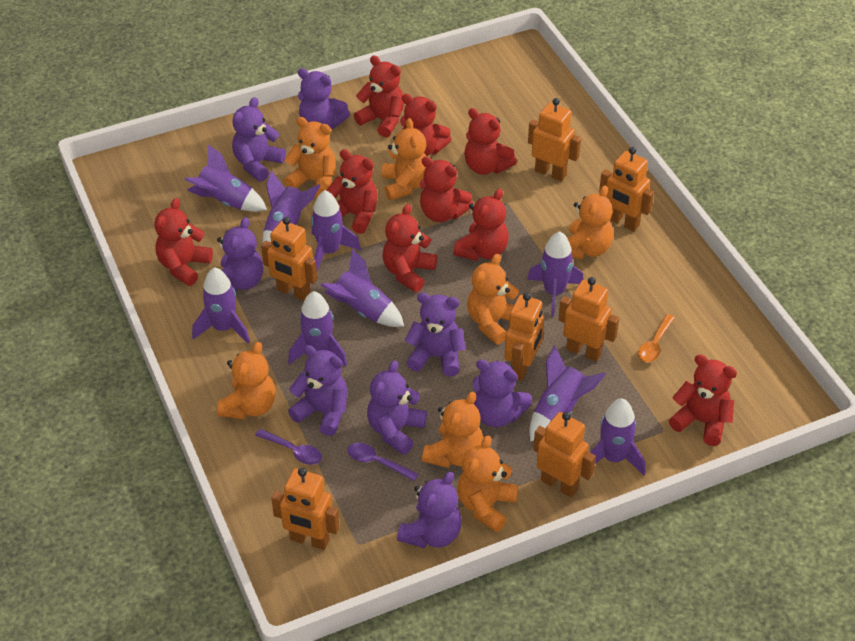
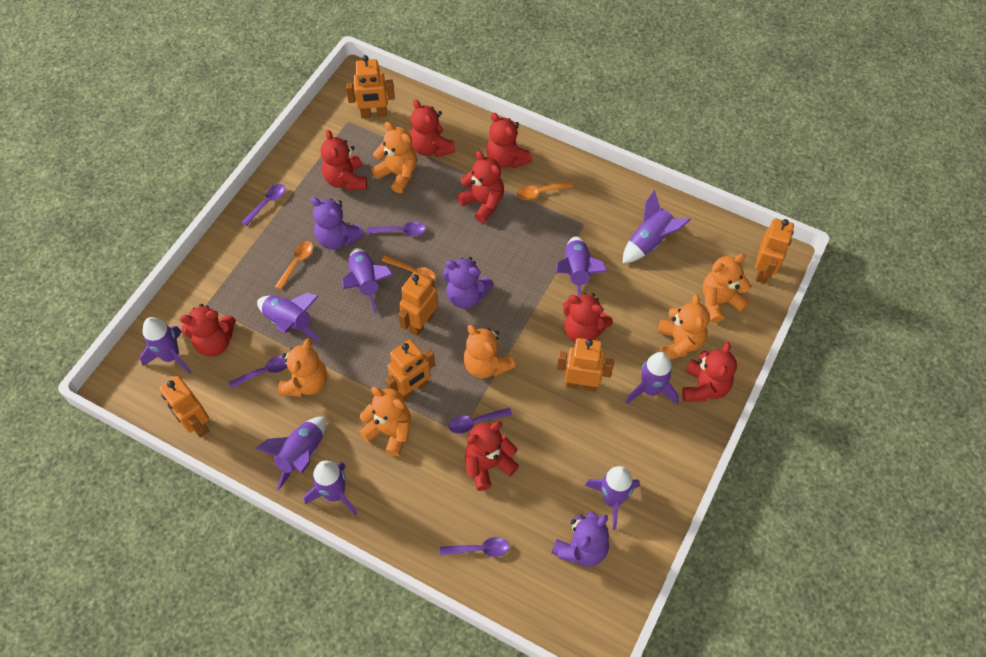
orange robot: [261,217,317,301] [271,468,339,550] [504,293,544,381] [528,98,581,181] [533,412,596,497] [558,277,619,362] [599,147,654,232] = 7 -> [159,376,209,438] [346,55,395,118] [385,339,435,400] [398,272,438,337] [557,338,614,392] [755,218,794,284] = 6
orange spoon: [638,314,675,362] = 1 -> [275,241,313,290] [382,255,436,281] [517,181,573,200] = 3
orange teddy bear: [217,342,275,419] [284,117,335,197] [382,118,426,200] [422,392,483,468] [457,435,518,532] [467,254,519,344] [567,186,613,259] = 7 -> [278,338,327,397] [359,387,411,456] [371,122,417,193] [463,325,515,379] [658,294,710,360] [702,254,751,323] = 6
purple spoon: [255,429,322,465] [347,443,418,481] = 2 -> [229,355,287,389] [241,184,286,226] [367,222,426,236] [440,537,509,557] [449,408,512,434] = 5
purple teddy bear: [217,217,263,293] [232,97,286,182] [288,345,347,436] [298,68,350,129] [367,360,427,455] [397,472,462,549] [405,293,466,376] [473,359,532,427] = 8 -> [311,197,364,250] [444,257,493,309] [551,512,609,567] = 3
red teddy bear: [155,198,213,286] [326,149,378,234] [354,56,404,137] [382,204,437,292] [400,94,452,156] [420,156,473,222] [453,189,509,261] [464,108,517,175] [669,355,737,446] = 9 -> [180,304,236,356] [321,130,367,191] [410,99,455,157] [457,151,504,223] [465,421,519,491] [486,112,532,169] [563,293,613,342] [682,342,737,402] = 8

